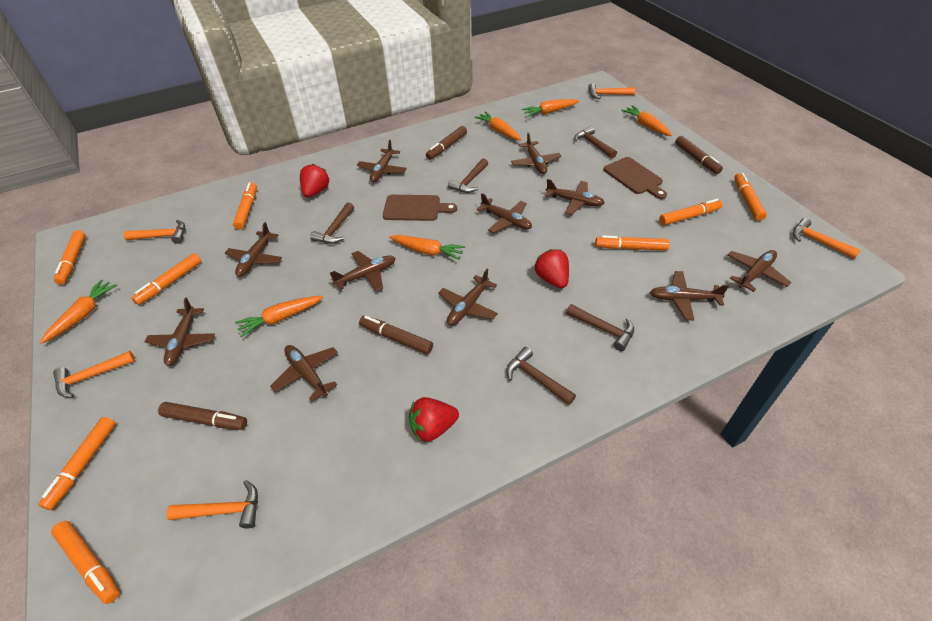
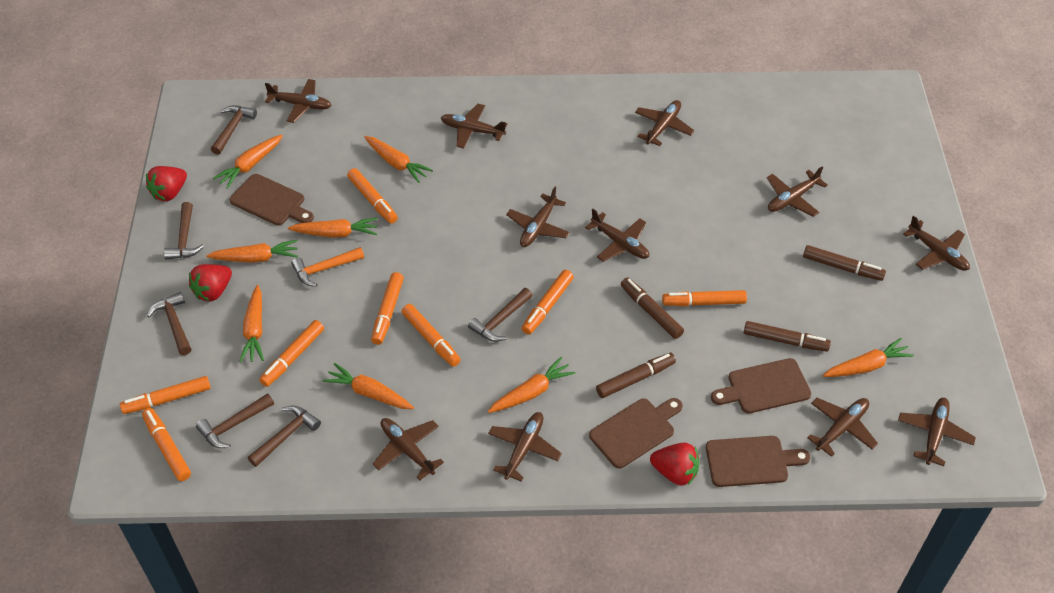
brown cutting board: [383,195,457,221] [604,157,667,199] = 2 -> [230,174,314,226] [589,398,683,469] [706,436,810,487] [711,358,811,413] = 4
brown hammer: [310,203,354,244] [448,158,488,193] [506,347,576,405] [566,304,634,351] [574,126,617,158] = 5 -> [147,292,191,355] [164,202,204,260] [196,393,274,448] [211,105,257,155] [248,406,321,467] [468,288,533,342] = 6
orange carrot: [40,280,117,344] [235,296,323,337] [389,235,465,260] [474,111,522,140] [522,99,579,117] [621,105,672,136] = 6 -> [206,240,298,263] [213,135,283,189] [239,285,264,362] [288,218,378,238] [323,363,414,409] [364,136,433,183] [488,357,576,413] [823,338,914,377] = 8
orange hammer: [53,351,135,398] [123,220,185,244] [166,480,258,529] [588,83,635,99] [793,218,861,259] = 5 -> [291,247,364,287] = 1

